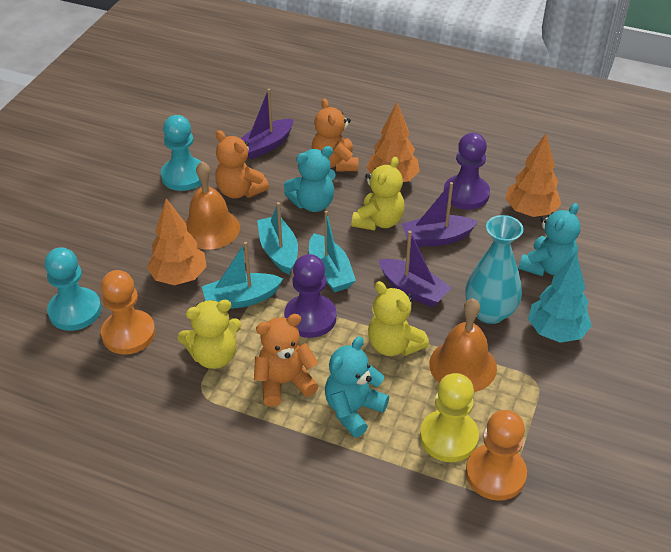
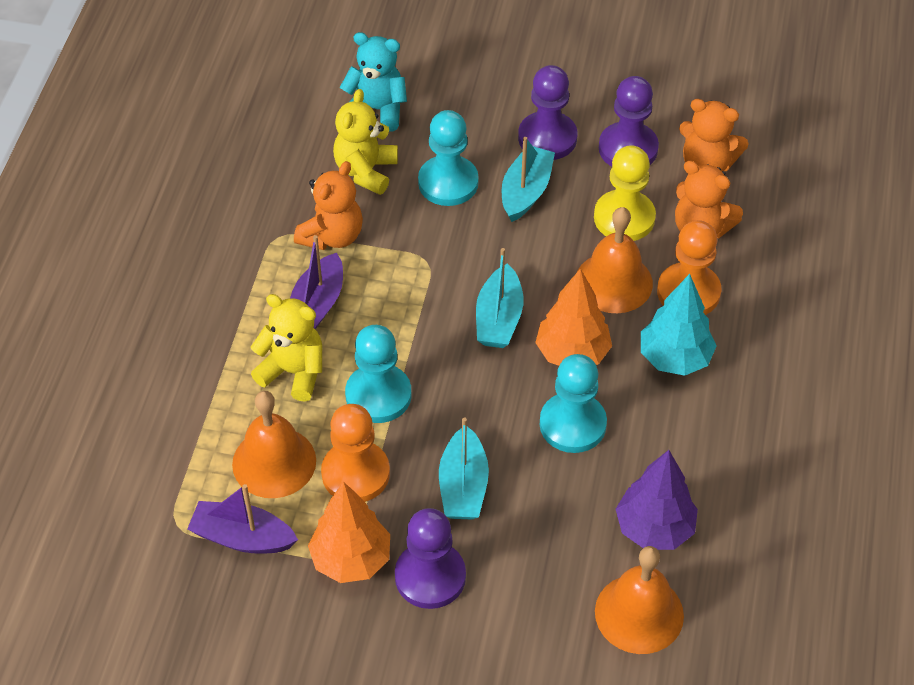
orange bell: [185,161,240,249] [429,298,497,392] = 2 -> [232,391,316,498] [577,207,653,313] [595,546,684,654] = 3
orange tree: [147,198,207,285] [366,102,420,182] [506,134,561,217] = 3 -> [308,482,390,583] [535,269,612,366] = 2
purple boat: [241,89,293,160] [379,231,451,307] [402,182,478,247] = 3 -> [187,484,298,554] [290,235,343,329] = 2
purple pawn: [284,254,337,338] [444,133,490,210] = 2 -> [395,508,466,609] [518,65,577,160] [599,76,659,167] = 3
purple tree: none = 0 -> [616,450,698,550] = 1
turquoise pawn: [45,247,101,331] [161,115,201,191] = 2 -> [345,325,412,423] [418,110,479,206] [540,354,607,453] = 3
turquoise teddy bear: [284,146,336,212] [325,336,389,437] [518,203,580,276] = 3 -> [340,32,407,132] = 1
turquoise vase: [465,215,523,324] = 1 -> none = 0
yellow teddy bear: [178,300,241,369] [351,157,405,231] [368,281,429,356] = 3 -> [251,294,322,402] [333,89,398,195] = 2

